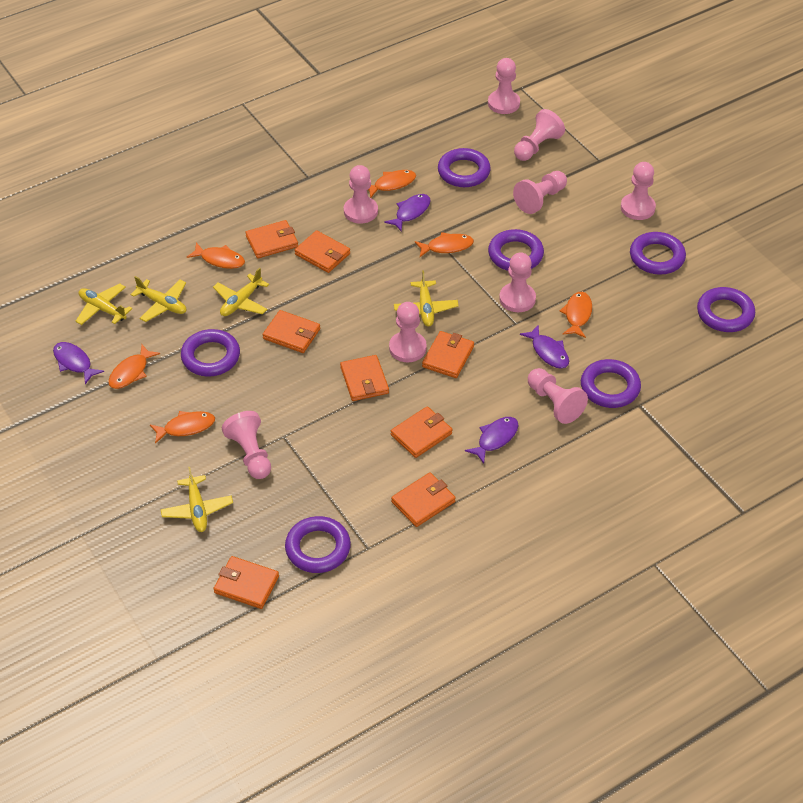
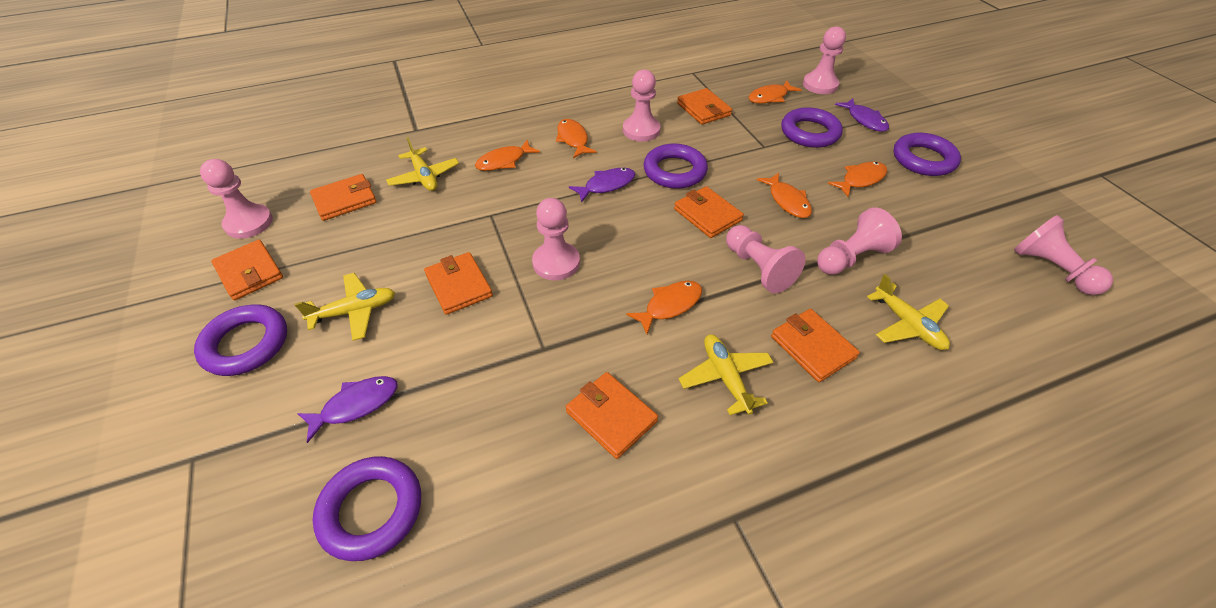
orange wallet: [213,556,279,609] [245,220,298,258] [262,310,320,353] [294,230,350,273] [340,355,389,401] [391,406,453,458] [391,472,456,527] [422,331,474,378] = 8 -> [211,240,283,300] [310,174,377,221] [424,252,493,315] [566,372,658,459] [674,186,744,238] [677,88,732,125] [771,309,860,382] = 7
pink pawn: [222,411,271,479] [344,165,378,224] [389,302,427,362] [488,58,520,114] [499,253,536,312] [513,171,567,214] [514,109,565,161] [528,368,588,424] [621,162,656,220] = 9 -> [200,159,273,239] [532,198,580,280] [623,69,660,142] [726,225,805,293] [803,26,846,94] [817,207,902,275] [1014,215,1113,295] = 7
purple fish: [53,342,104,384] [384,194,431,232] [465,417,519,464] [520,324,569,369] = 4 -> [297,376,398,443] [569,168,635,203] [835,98,889,132] = 3
purple ring: [181,329,240,376] [285,516,351,573] [438,148,491,187] [488,229,544,271] [581,359,641,408] [630,232,686,275] [697,287,755,332] = 7 -> [194,304,287,376] [313,456,421,561] [643,144,708,189] [781,107,843,148] [893,133,961,176] = 5
yellow plane: [76,284,132,325] [131,276,186,322] [160,467,233,532] [213,267,269,316] [394,270,459,327] = 5 -> [295,273,395,341] [386,137,459,191] [679,334,774,415] [867,274,950,350] = 4

